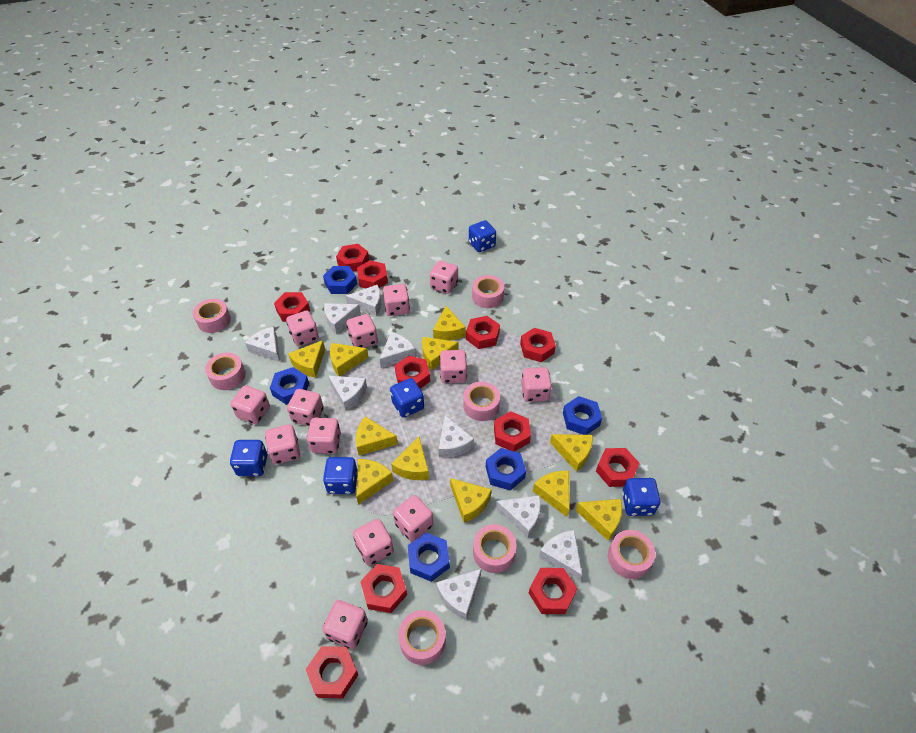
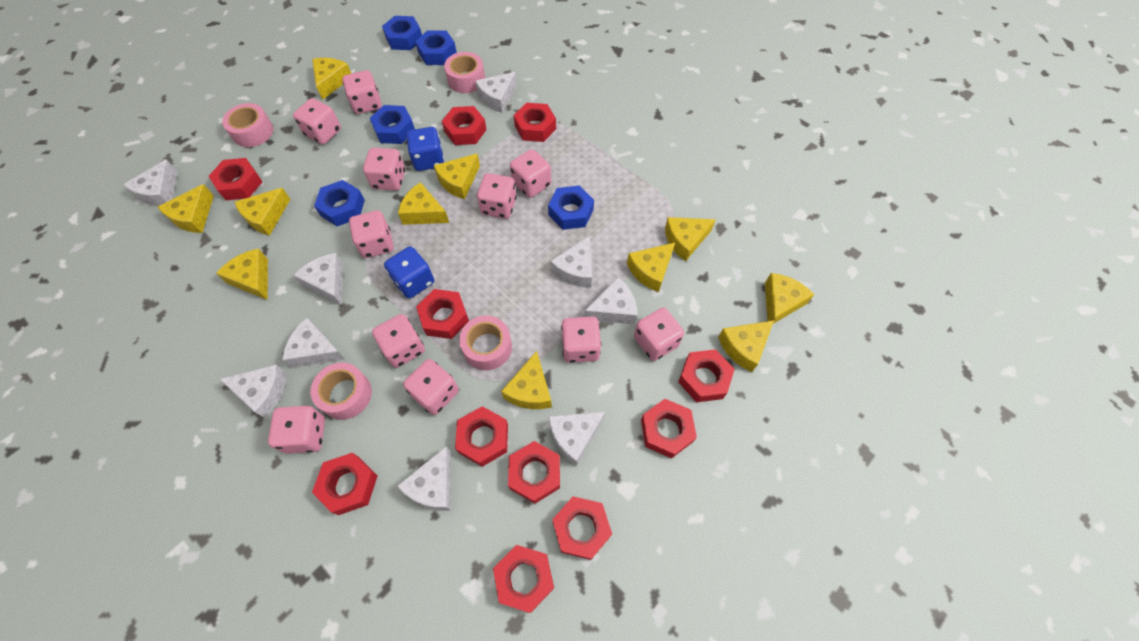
blue dice: [230,440,268,476] [323,457,358,494] [390,378,424,418] [469,220,496,252] [622,478,660,516] = 5 -> [384,246,434,298] [406,127,444,171] = 2
pink dice: [230,385,270,424] [265,424,300,464] [286,311,319,346] [287,389,324,426] [307,418,341,454] [322,600,368,649] [347,314,378,348] [353,519,394,566] [383,284,410,316] [393,495,433,542] [430,260,458,294] [440,350,467,383] [521,367,552,402] = 13 -> [268,406,325,454] [293,98,341,144] [343,70,382,114] [349,210,394,258] [363,148,405,191] [372,314,425,368] [403,359,459,415] [477,173,517,219] [510,149,551,198] [561,316,601,363] [634,307,684,361] = 11
pink tape: [193,299,231,333] [205,352,246,390] [398,610,446,665] [463,381,500,421] [472,275,504,308] [473,524,516,573] [608,530,655,579] = 7 -> [222,103,274,147] [310,363,372,420] [444,52,485,93] [459,316,512,370] = 4

